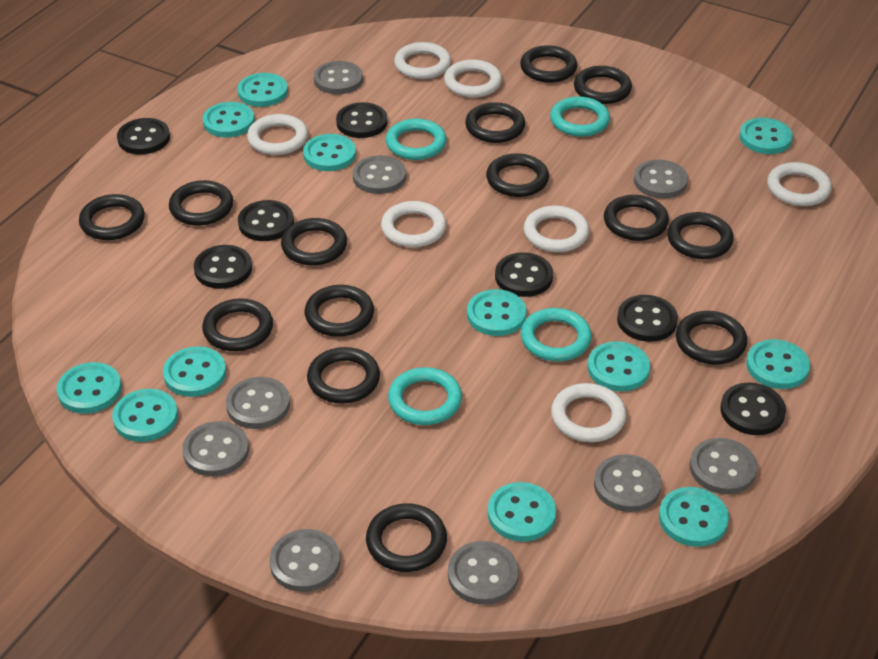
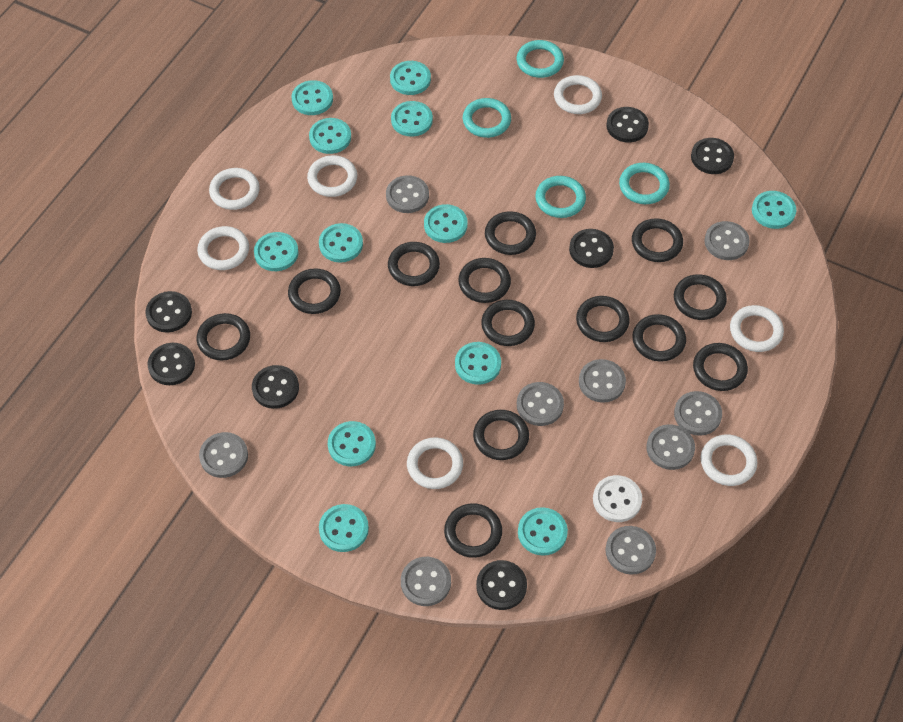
black ring: [79,194,145,240] [169,180,233,226] [202,299,273,351] [281,218,347,265] [305,285,374,337] [307,347,380,403] [366,503,447,572] [465,102,525,143] [486,153,549,197] [520,45,577,83] [574,66,632,104] [604,195,669,241] [667,212,734,259] [676,311,747,364] = 14 -> [197,313,250,361] [288,268,341,314] [388,242,440,286] [444,503,502,558] [458,258,511,303] [473,410,529,460] [481,300,535,346] [485,211,536,255] [576,296,630,342] [632,218,683,262] [632,314,686,362] [674,274,727,320] [693,343,748,391] = 13
white button: none = 0 -> [593,475,642,522] = 1

